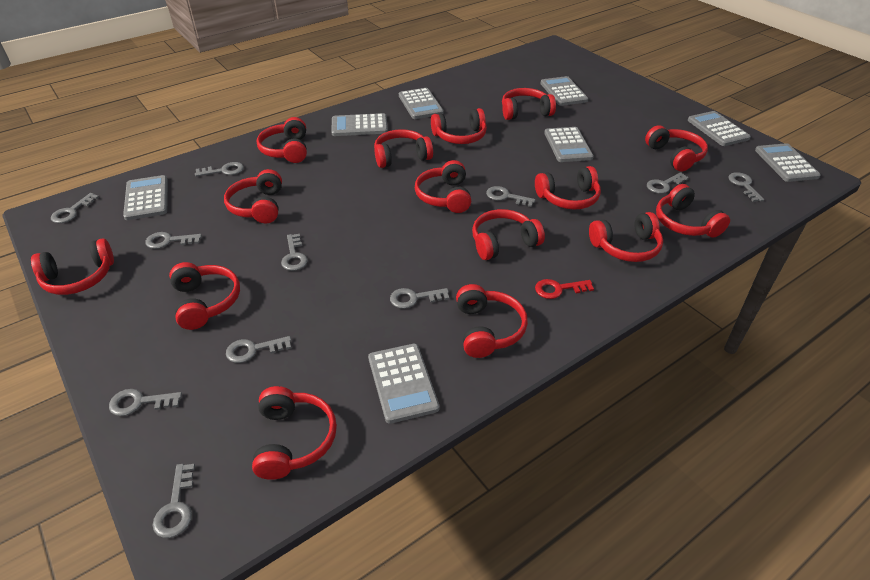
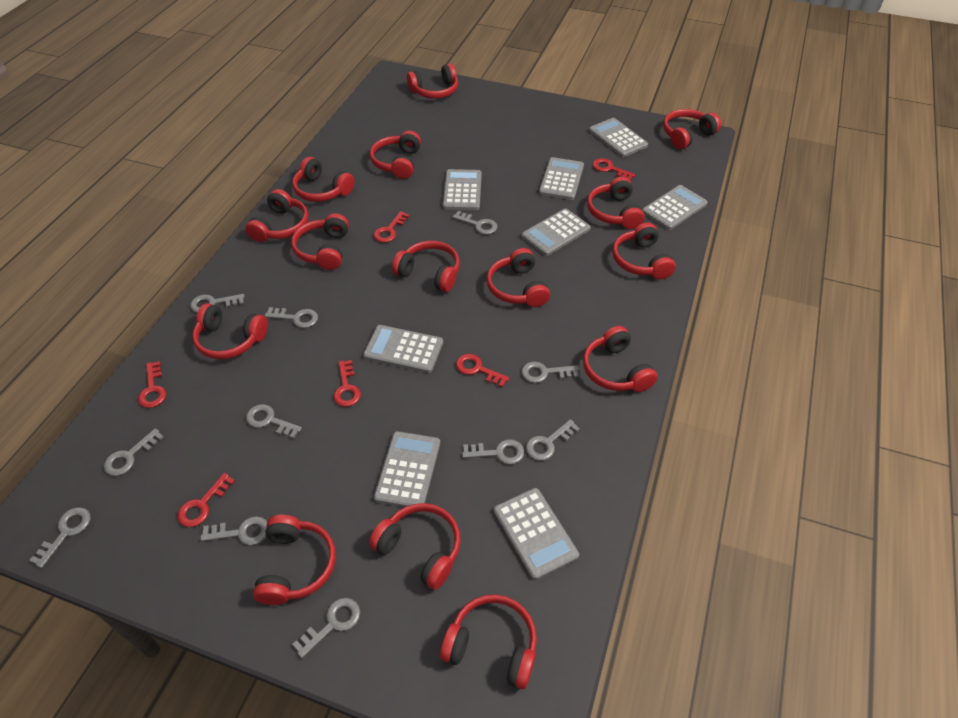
red key: [535,279,594,299] = 1 -> [138,361,166,408] [178,473,235,527] [333,360,361,407] [374,211,409,243] [456,354,509,387] [593,158,635,180] = 6

